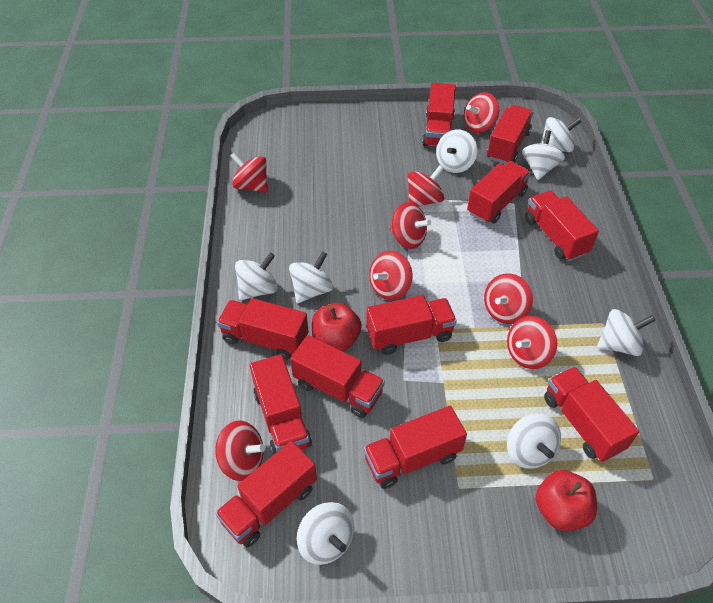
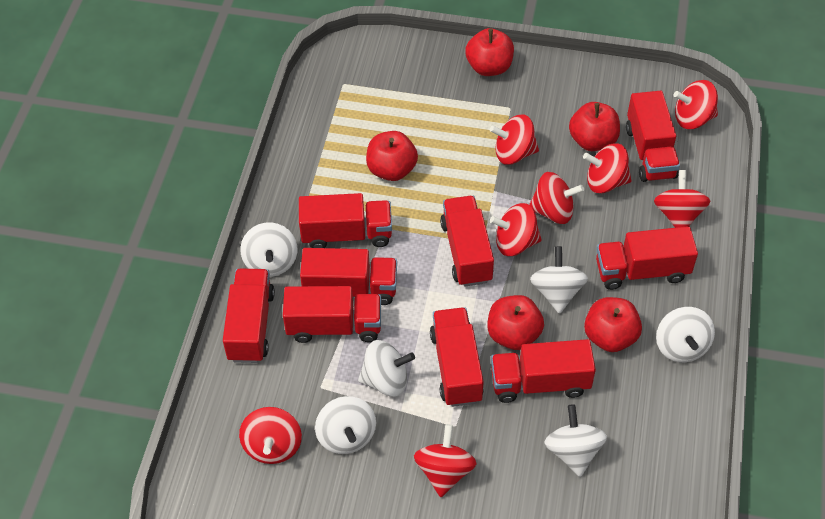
red apple: [312,303,362,351] [535,470,597,531] = 2 -> [366,131,418,181] [465,28,514,76] [488,295,544,350] [569,102,620,151] [584,297,642,352] = 5
red truck: [215,441,317,547] [217,298,308,360] [250,354,312,455] [290,335,385,418] [364,406,467,489] [366,295,457,355] [422,83,456,147] [467,161,531,224] [487,105,533,164] [525,191,599,261] [544,367,639,462] = 11 -> [223,268,275,363] [283,286,381,343] [299,193,392,248] [300,248,397,305] [430,307,484,407] [440,196,494,287] [491,339,596,403] [596,226,698,290] [626,91,680,182] = 9
white spinning top: [235,253,278,300] [289,252,333,303] [297,502,354,565] [436,130,477,173] [507,414,561,469] [522,130,565,180] [541,117,582,152] [597,309,656,356] = 8 -> [240,222,297,277] [315,396,376,454] [358,340,415,397] [530,246,588,314] [544,404,607,477] [656,307,715,362] = 6

